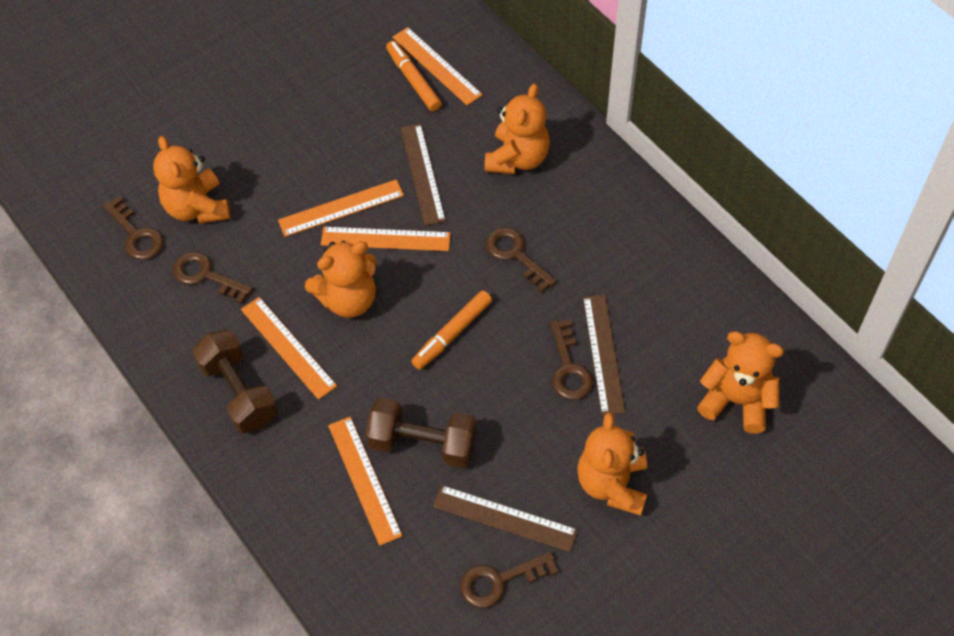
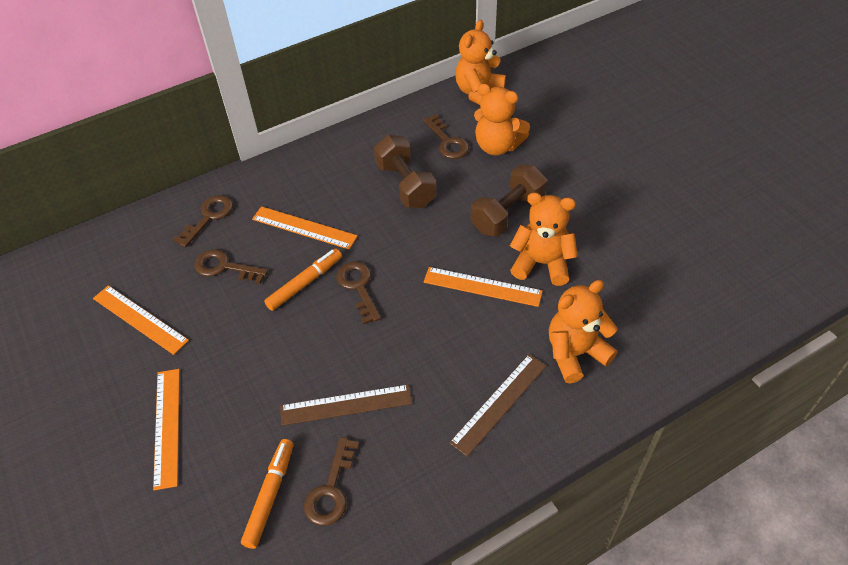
brown ruler: [401,124,446,226] [433,485,578,552] [583,295,625,415] = 3 -> [280,384,412,426] [449,354,547,457] = 2
orange ruler: [241,297,337,400] [278,179,404,237] [321,227,451,251] [328,417,403,546] [392,27,483,105] = 5 -> [93,285,189,355] [153,369,180,490] [252,206,358,250] [424,267,543,307] = 4
orange teddy bear: [153,136,230,224] [305,241,376,318] [485,84,550,174] [577,412,647,516] [697,331,784,434] = 5 -> [455,20,506,105] [474,83,530,155] [510,193,578,286] [549,280,618,384] = 4

